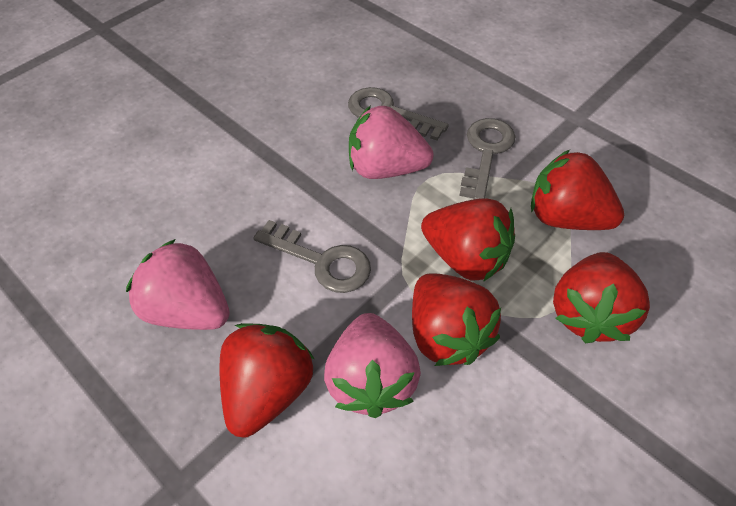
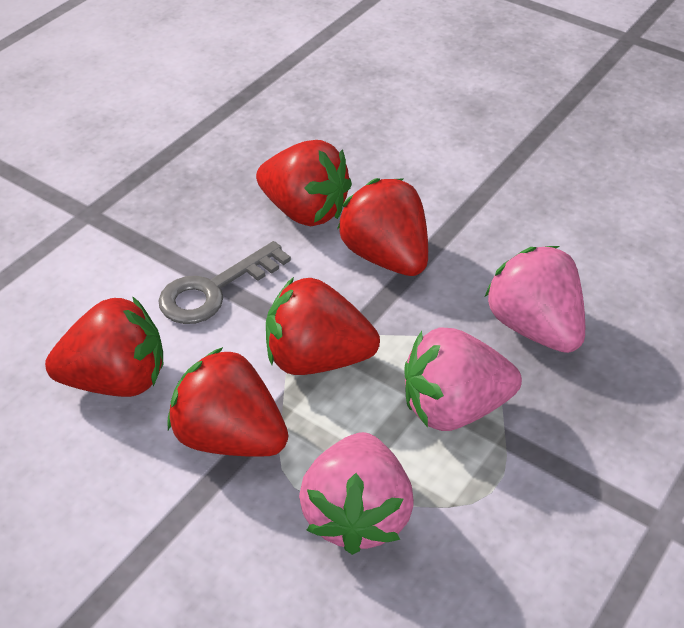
grey key: [253,220,371,293] [348,87,449,140] [459,118,516,199] = 3 -> [158,241,291,324] = 1

